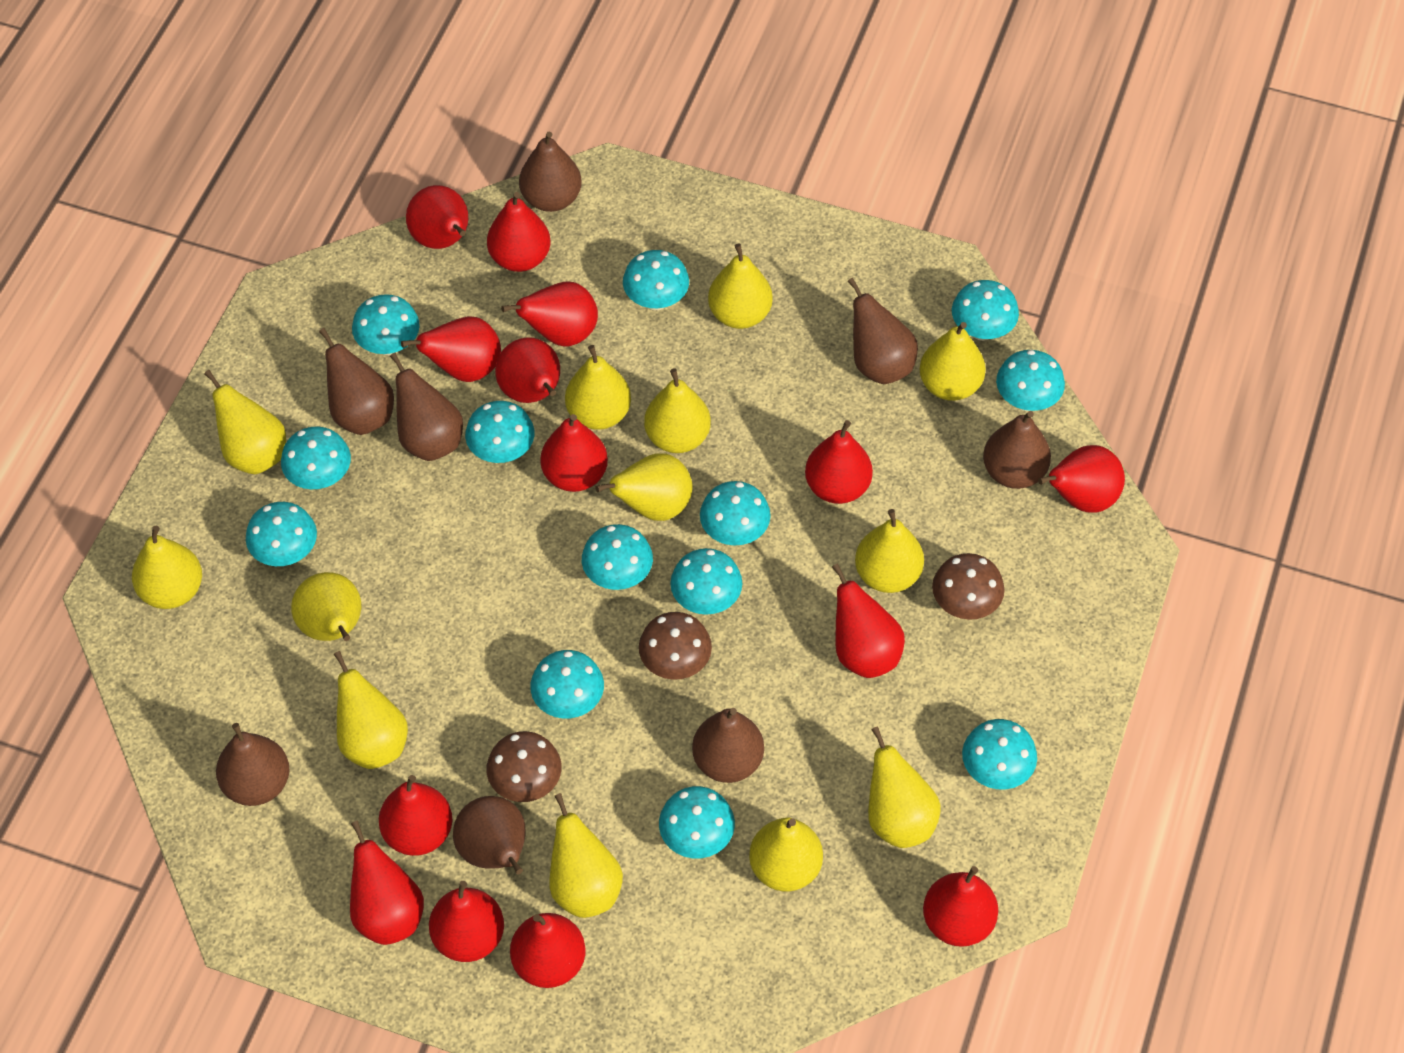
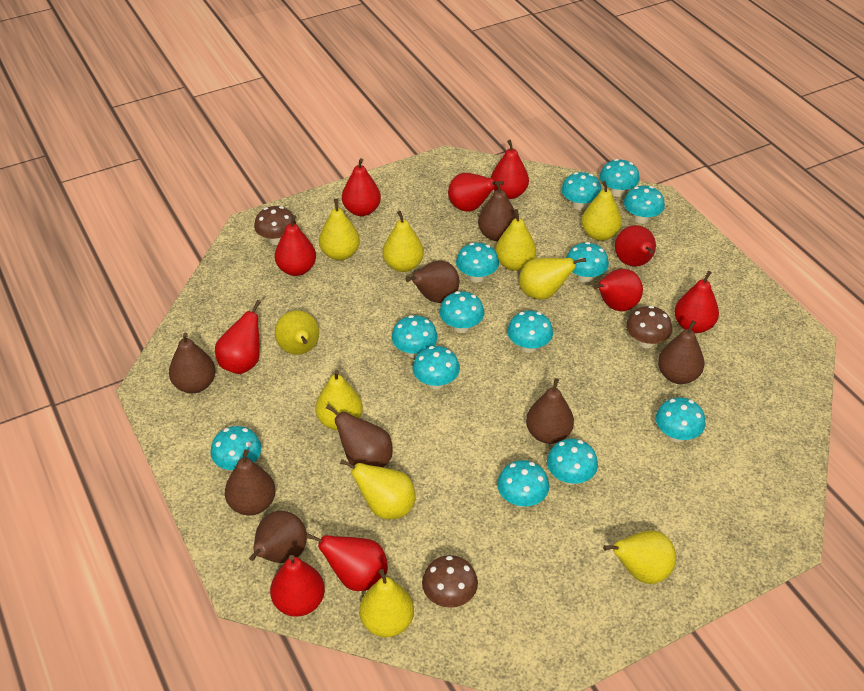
red pear: [350,821,424,945] [379,775,452,856] [401,317,501,382] [406,185,468,249] [429,881,504,962] [487,192,550,272] [495,337,560,403] [501,282,598,347] [510,913,585,988] [540,414,608,492] [805,420,873,504] [832,563,905,678] [923,866,998,947] [1038,445,1125,513] = 14 -> [215,300,261,374] [270,555,325,617] [275,215,316,276] [306,533,388,591] [342,158,381,216] [448,173,504,212] [491,140,529,199] [593,269,643,311] [615,225,656,266] [674,271,719,333] = 10
yellow pear: [132,526,202,609] [204,370,286,474] [291,572,361,641] [334,651,408,769] [549,793,623,918] [565,345,631,430] [595,453,693,521] [644,368,711,453] [708,243,773,329] [749,817,823,891] [855,509,924,593] [868,726,941,848] [920,322,986,401] = 13 -> [275,310,319,355] [315,370,363,430] [319,199,360,260] [340,459,415,519] [359,569,414,637] [383,211,424,272] [495,209,536,271] [519,258,586,299] [581,181,622,241] [603,530,676,584] = 10

